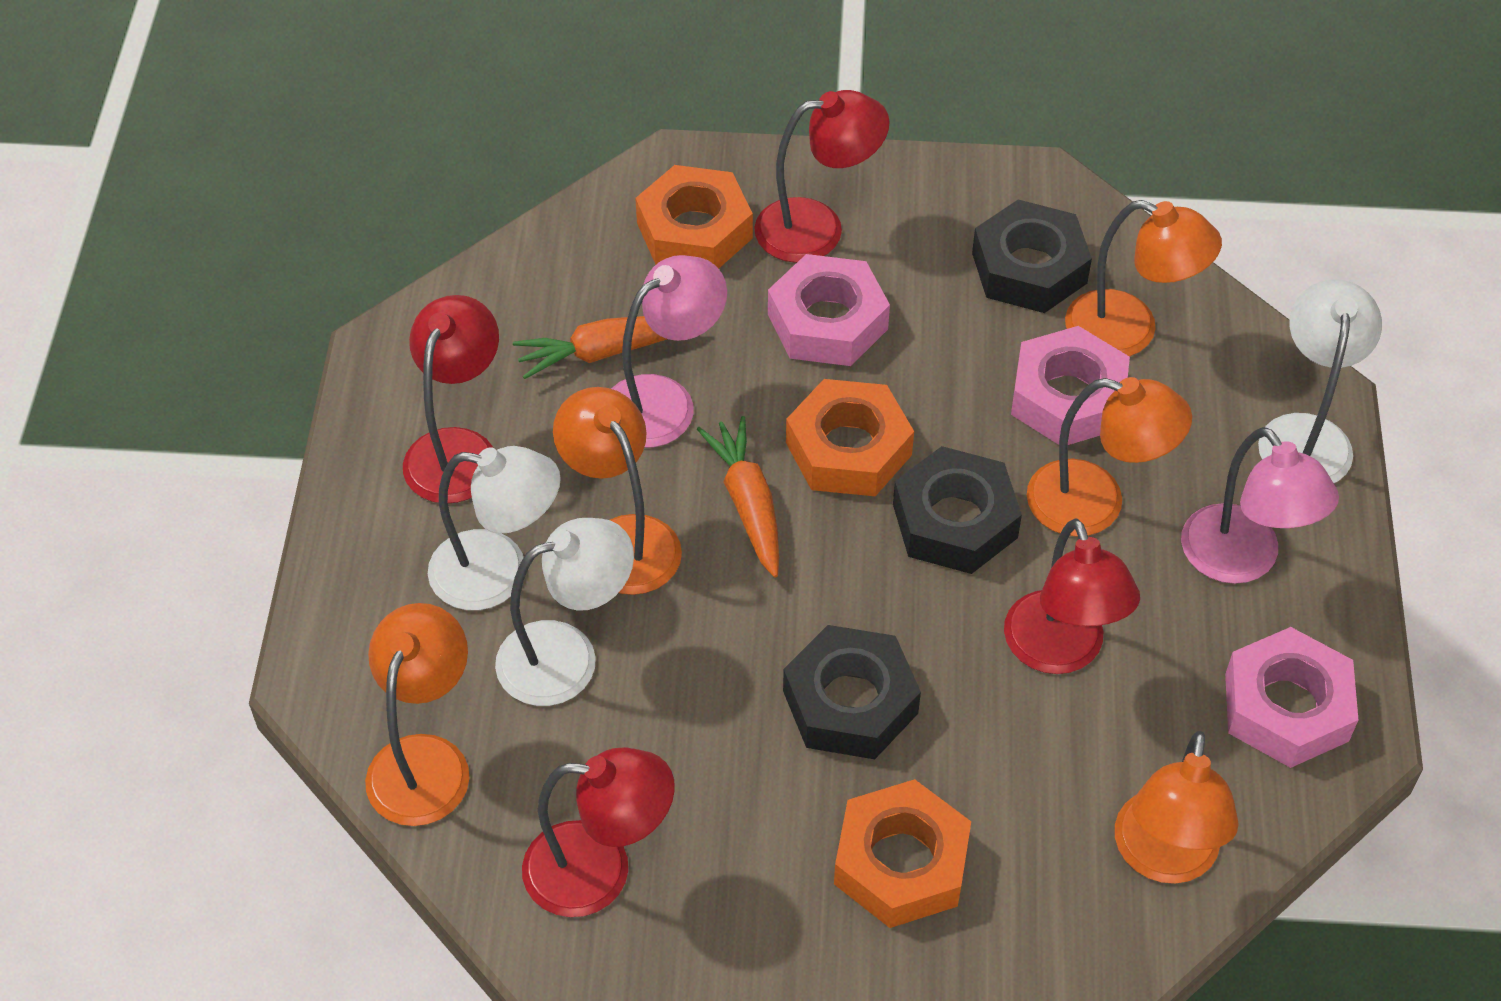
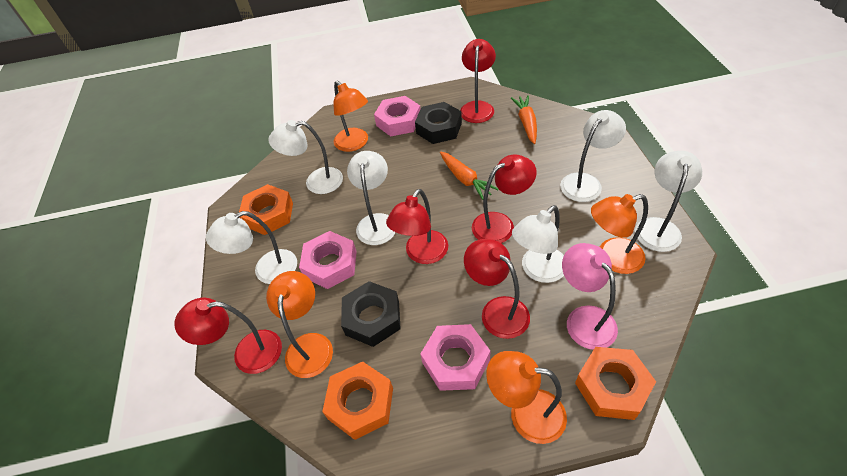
black nut: [783,625,921,759] [893,446,1022,574] [972,199,1092,313] = 3 -> [341,281,401,347] [415,102,462,144] = 2
orange lamp: [365,603,470,826] [553,387,682,595] [1027,377,1192,537] [1065,200,1222,357] [1115,731,1239,884] = 5 -> [266,271,333,378] [333,80,368,152] [486,351,567,444] [591,194,648,274] = 4
pink lamp: [611,255,727,448] [1181,427,1339,584] = 2 -> [562,243,618,350] = 1
red lamp: [403,295,499,503] [522,747,675,917] [754,90,890,263] [1004,519,1140,674] = 4 -> [174,298,282,374] [386,189,448,264] [460,39,496,123] [464,239,530,339] [472,154,537,243] = 5
white lamp: [428,446,561,610] [495,518,634,706] [1258,279,1382,483] = 3 -> [206,211,297,284] [268,120,343,194] [347,151,396,245] [512,205,564,283] [560,110,626,202] [635,151,702,252] = 6

